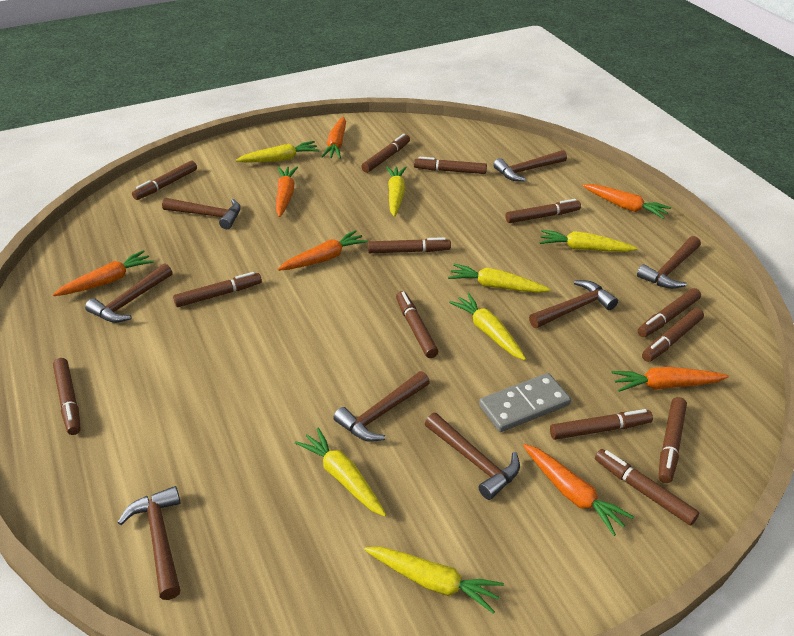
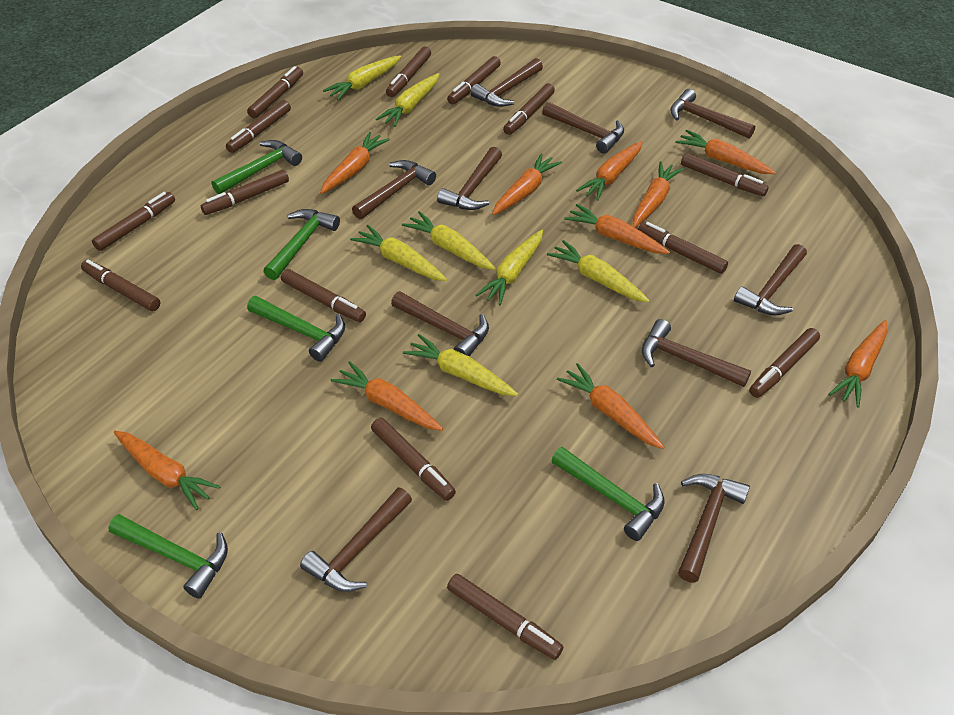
brown hammer: [85,263,173,323] [117,486,181,600] [162,198,241,229] [333,371,430,442] [425,413,520,500] [493,150,567,181] [529,280,618,328] [637,236,701,289] = 8 -> [300,487,412,592] [352,160,436,219] [391,291,489,357] [437,147,502,210] [470,58,543,107] [542,102,624,153] [642,319,751,387] [670,89,755,139] [678,474,750,583] [734,244,807,315] = 10
brown marker: [53,358,81,435] [132,161,197,200] [173,272,262,307] [361,134,410,173] [368,237,451,253] [396,291,438,358] [414,157,487,174] [505,199,581,223] [550,409,653,440] [595,449,699,526] [638,288,701,337] [642,308,704,362] [658,397,687,483] = 13 -> [81,260,160,311] [92,192,175,251] [201,170,289,215] [226,100,291,153] [247,66,303,119] [281,269,366,322] [371,418,456,501] [386,47,431,97] [447,56,501,105] [447,574,563,660] [503,83,555,135] [638,222,728,274] [681,153,769,196] [749,328,820,398] = 14
green hammer: none = 0 -> [108,514,228,599] [212,140,302,194] [247,296,345,362] [263,209,340,280] [551,447,665,541] = 5
grey domino: [479,373,571,432] = 1 -> none = 0
orange carrot: [53,250,154,296] [276,166,298,217] [278,230,368,271] [321,117,346,159] [523,444,634,536] [582,184,671,219] [611,367,729,392] = 7 -> [114,431,221,510] [320,132,390,194] [331,361,443,431] [492,153,562,215] [557,363,665,449] [564,204,670,254] [576,141,642,201] [632,161,684,227] [676,130,776,174] [829,320,888,408] = 10

